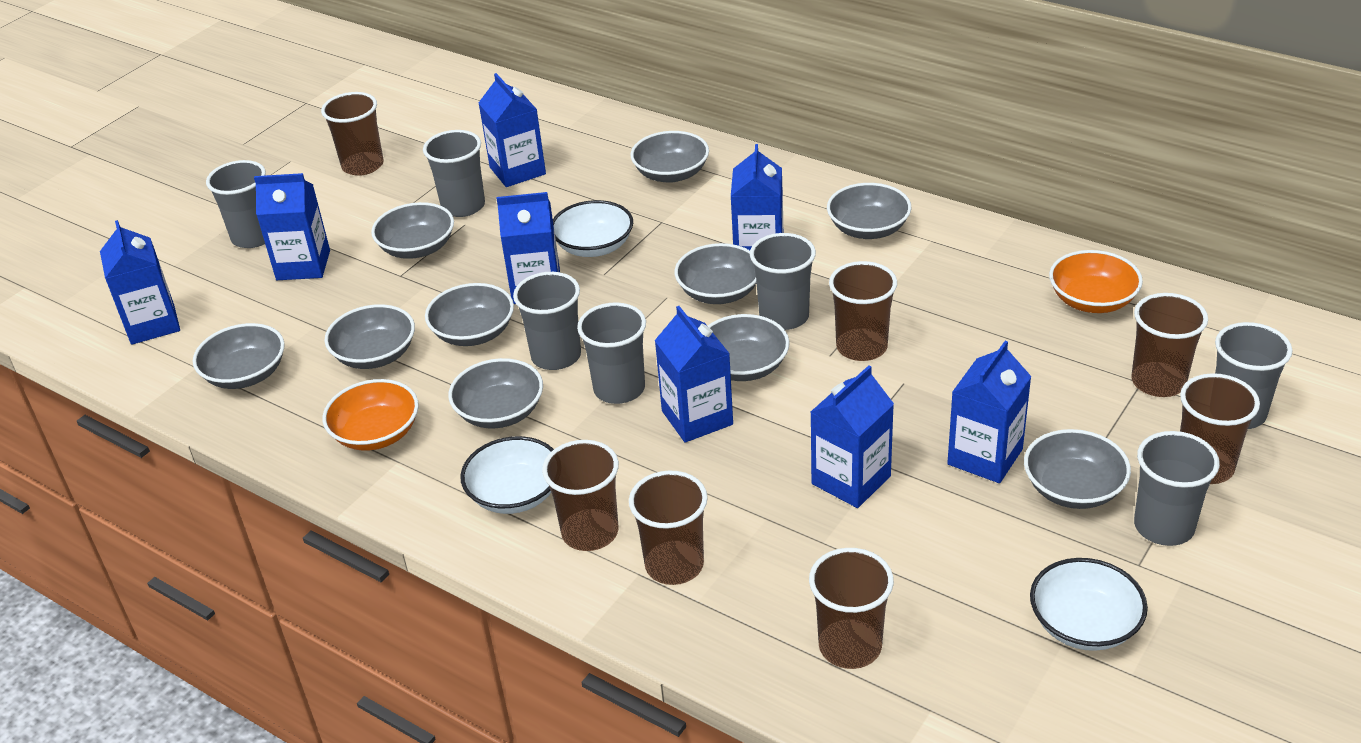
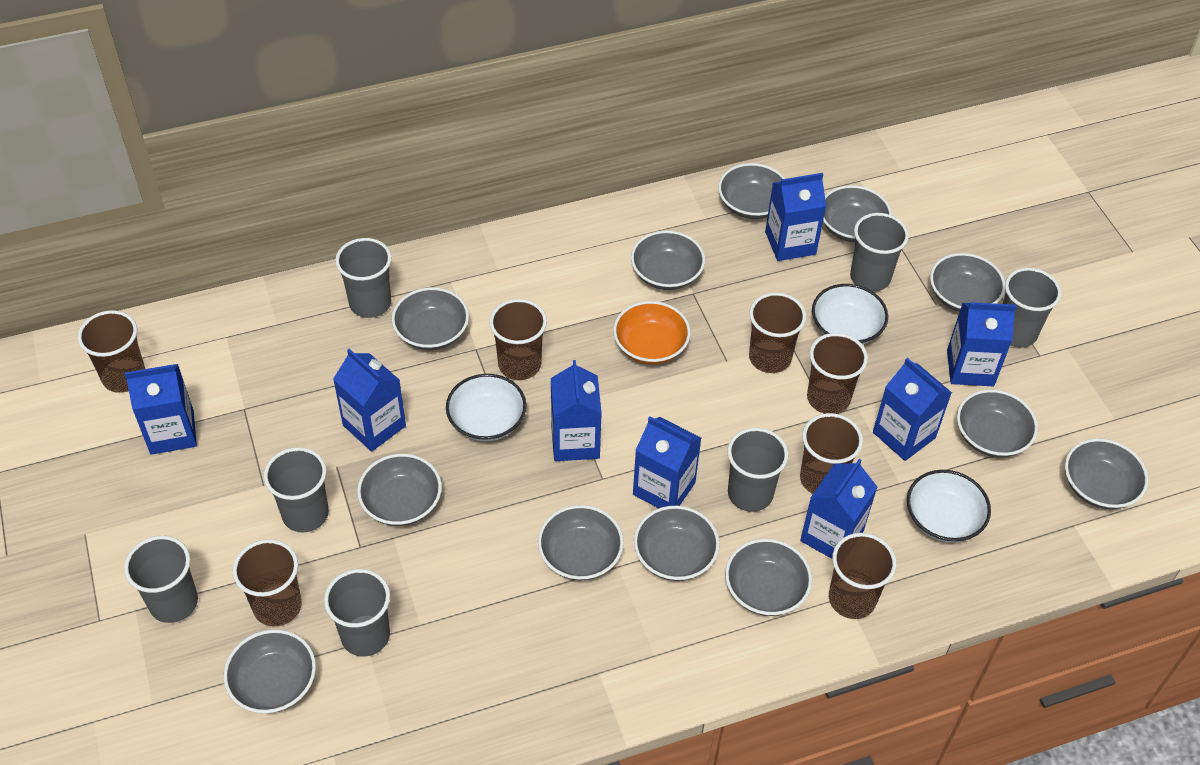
grey bowl: [193,323,285,389] [324,304,415,369] [371,202,454,259] [425,283,514,346] [448,358,543,429] [630,131,709,183] [675,243,756,304] [708,314,790,381] [827,183,911,239] [1024,429,1131,509] = 10 -> [224,629,316,713] [357,454,442,526] [392,287,469,350] [538,505,624,580] [631,230,705,290] [634,506,720,581] [718,163,785,219] [725,539,812,616] [823,185,892,242] [930,253,1005,312] [957,389,1038,458] [1065,438,1148,509] = 12
orange bowl: [323,379,419,451] [1049,250,1143,313] = 2 -> [613,301,691,364] = 1

